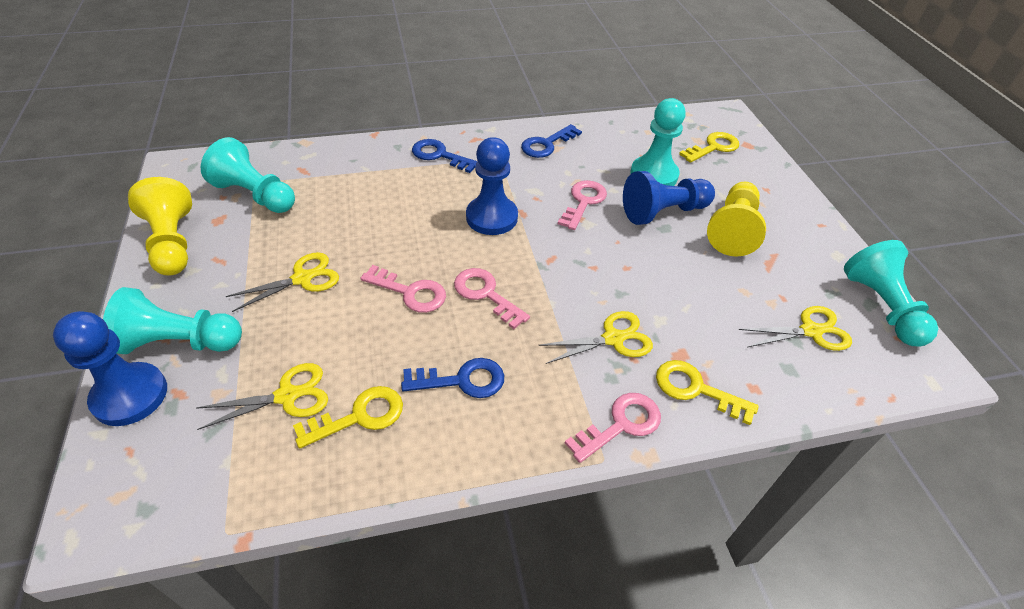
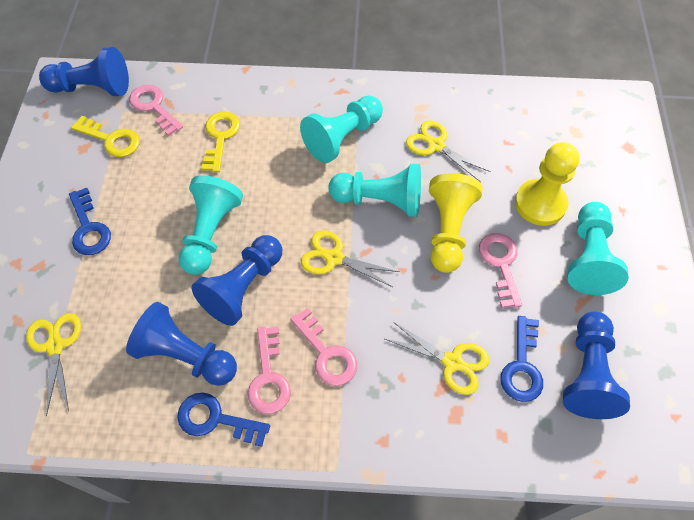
blue pawn: [53,311,167,426] [466,137,518,235] [623,171,715,225] = 3 -> [39,47,129,96] [126,302,237,386] [192,235,282,326] [563,312,630,419] = 4
yellow key: [293,386,403,449] [656,360,759,425] [679,132,739,163] = 3 -> [71,116,140,157] [201,111,240,172] = 2

